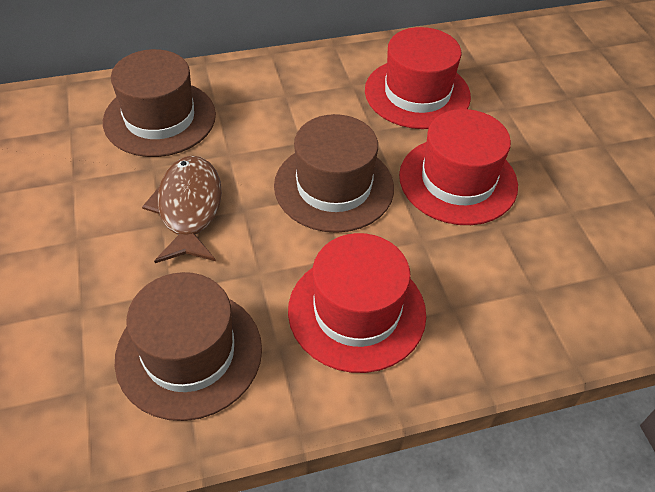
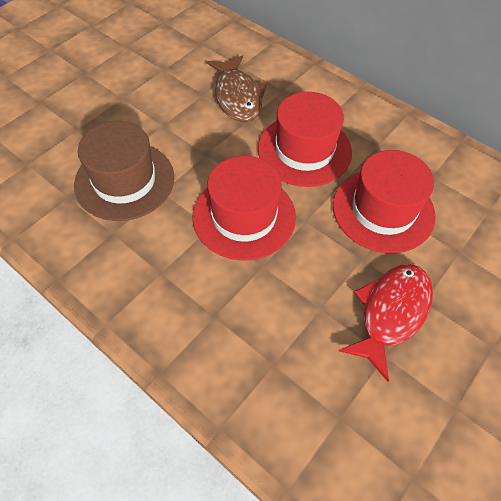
brown hat: [103,49,216,157] [115,272,262,421] [274,114,394,233] = 3 -> [74,121,174,221] = 1
red fish: none = 0 -> [338,264,433,382] = 1

